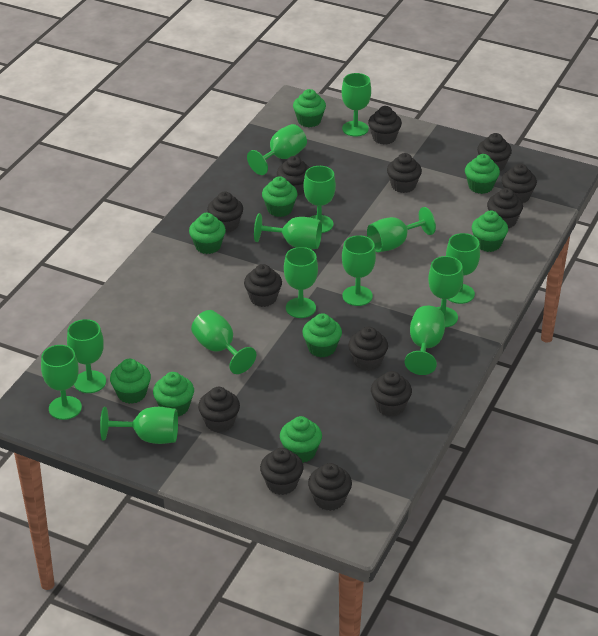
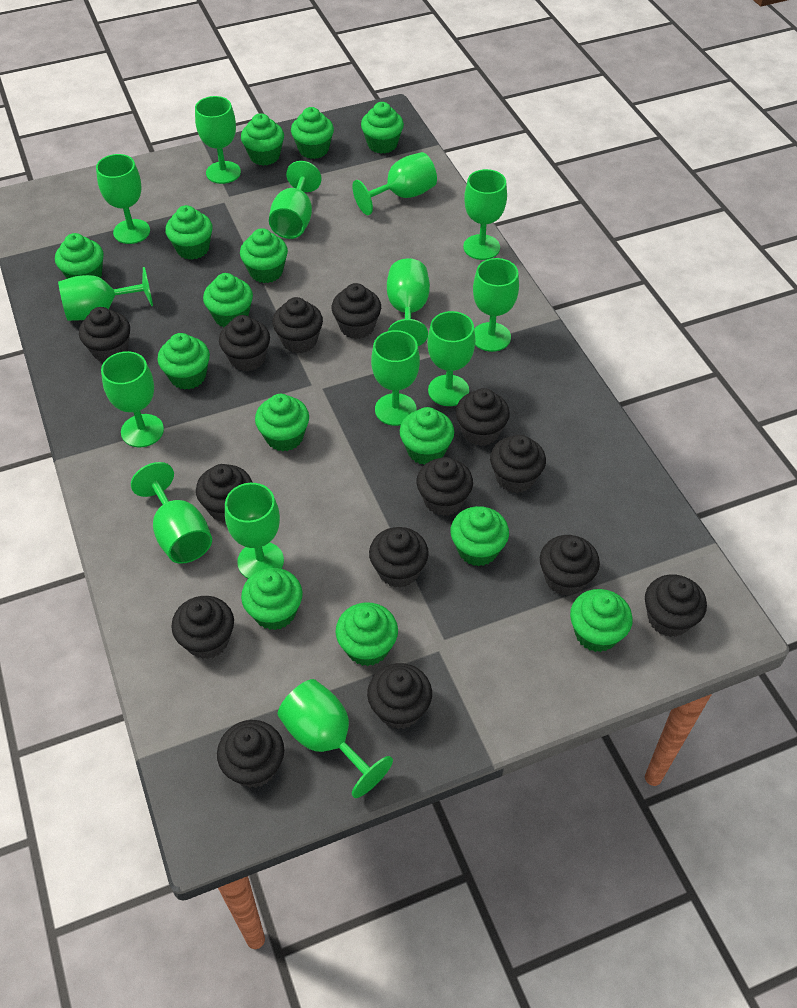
black cupcake: [198,387,240,432] [207,192,243,232] [244,264,282,307] [260,448,304,495] [277,156,310,196] [308,463,352,511] [348,327,388,371] [368,106,402,145] [371,371,412,417] [387,153,422,193] [477,133,512,171] [487,188,523,228] [502,164,537,203] = 13 -> [79,307,130,363] [171,596,234,659] [196,464,252,523] [217,720,284,788] [219,315,270,371] [272,297,323,353] [332,283,381,339] [367,663,432,729] [369,527,429,588] [417,457,473,516] [455,388,510,446] [490,435,546,493] [540,535,600,596] [645,574,707,637] = 14
green cupcake: [110,359,151,404] [153,372,194,417] [189,213,226,254] [262,176,297,217] [280,416,322,463] [293,89,326,127] [302,313,342,357] [465,154,500,194] [472,210,508,252] = 9 -> [55,233,104,279] [157,333,210,390] [165,205,213,260] [203,273,253,328] [240,228,288,283] [241,113,284,166] [241,568,303,630] [255,394,309,451] [291,107,334,159] [336,602,398,666] [361,102,404,154] [400,407,454,465] [451,506,509,566] [570,589,633,652] = 14

